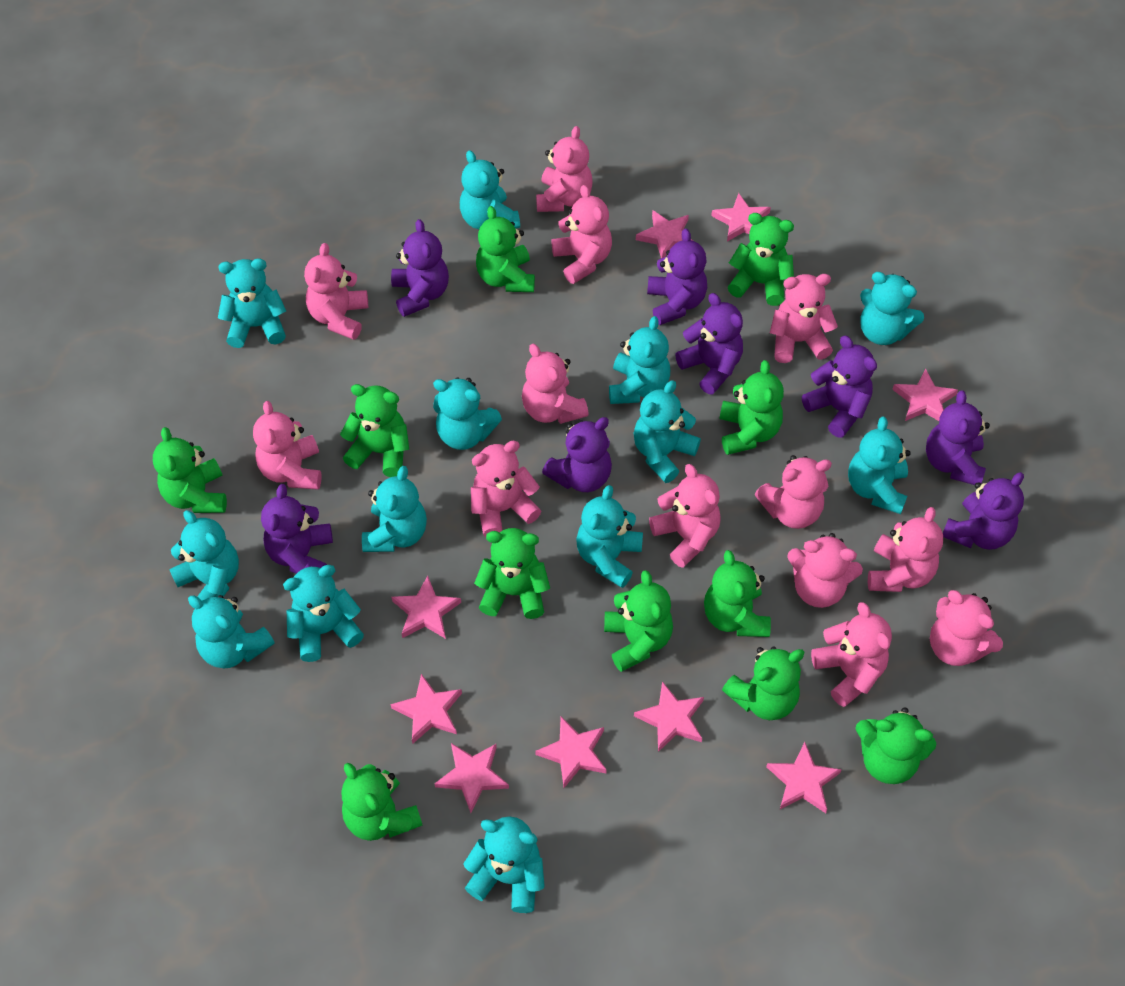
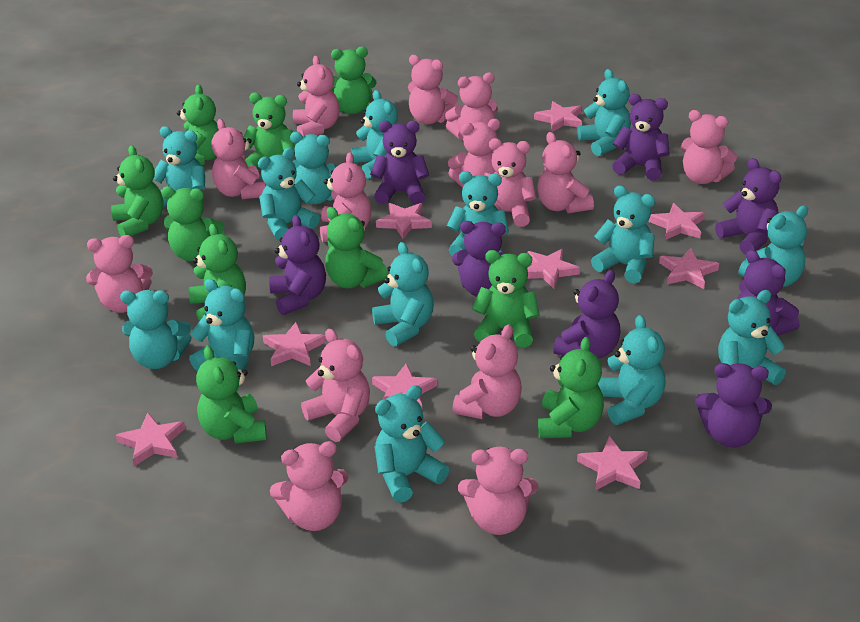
green teddy bear: [153,427,227,513] [340,384,409,477] [341,763,422,841] [474,528,550,619] [476,206,535,292] [604,570,673,672] [704,550,771,637] [719,360,784,455] [722,647,804,720] [728,213,794,306] [855,707,937,784] = 11 -> [111,145,164,236] [161,186,226,261] [177,84,219,165] [189,224,246,321] [196,346,267,444] [244,93,295,169] [325,207,388,288] [331,46,377,114] [472,250,540,348] [538,337,604,438] = 10
pink teddy bear: [253,401,322,490] [304,243,368,340] [471,441,541,537] [522,344,589,424] [536,126,593,212] [551,185,612,284] [649,464,721,568] [755,455,832,529] [770,274,838,363] [787,533,863,608] [811,602,892,707] [868,507,943,592] [930,590,1003,666] = 13 -> [86,235,153,313] [211,119,266,199] [270,441,348,531] [293,56,340,136] [301,329,370,442] [320,152,372,242] [408,55,458,124] [445,72,498,141] [448,119,500,188] [452,325,522,419] [458,447,538,535] [484,138,536,227] [537,132,594,213] [681,110,737,184] = 14
turquoise teddy bear: [169,510,239,601] [188,595,275,668] [218,258,286,348] [283,565,364,662] [362,466,427,552] [433,378,502,450] [460,150,520,229] [463,816,545,913] [576,485,643,588] [609,316,670,404] [634,380,701,483] [848,417,911,514] [860,272,924,345] = 13 -> [120,290,192,369] [154,126,205,208] [189,279,254,371] [258,147,320,241] [290,132,337,204] [351,90,398,179] [372,242,434,347] [374,385,449,503] [447,171,509,256] [577,69,631,156] [591,185,655,283] [598,315,665,425] [718,290,786,385] [738,205,808,287] = 14

